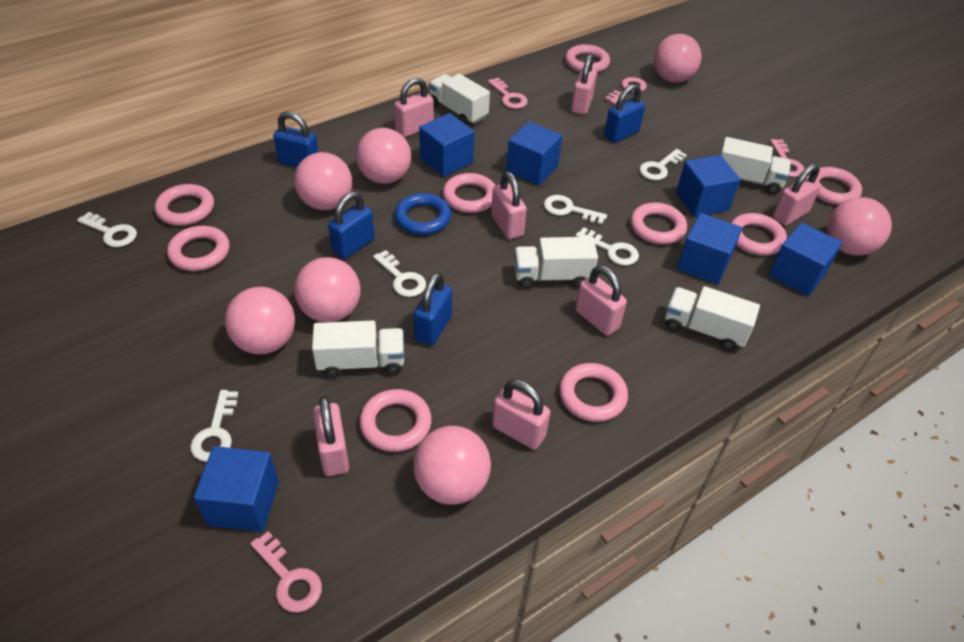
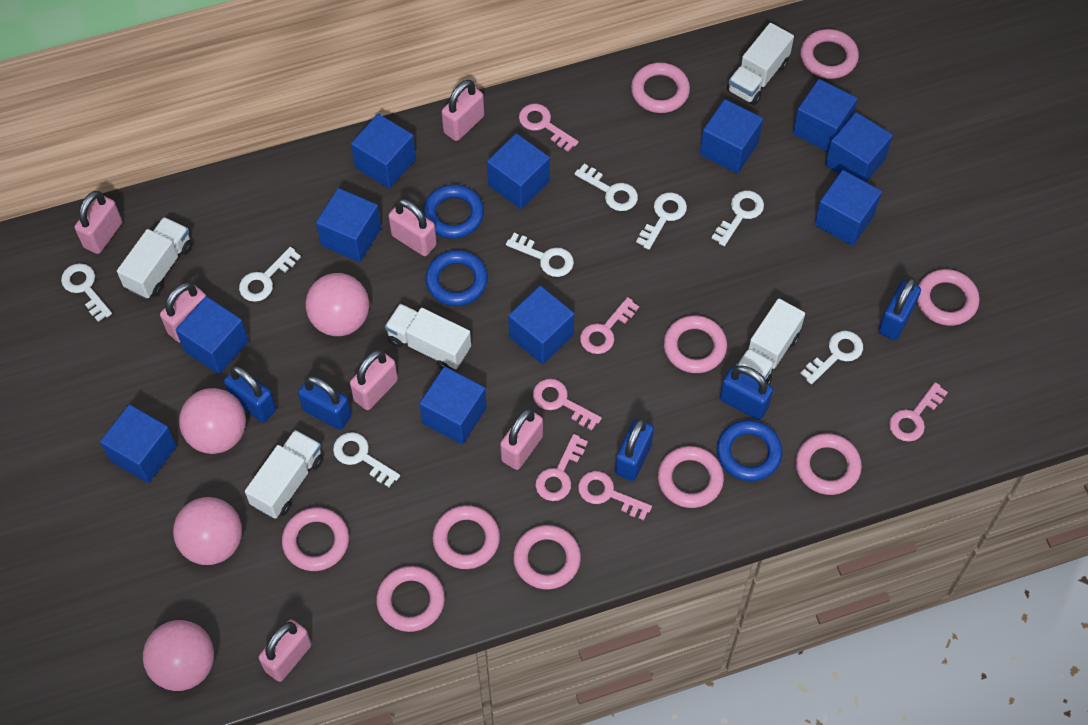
blue cube: [194,446,279,532] [419,113,474,177] [506,121,562,186] [676,155,741,217] [677,213,742,285] [769,222,842,296] = 6 -> [100,404,177,483] [176,296,249,374] [316,188,381,262] [351,114,416,189] [419,367,487,445] [487,133,550,209] [508,286,574,364] [700,99,763,173] [793,79,857,152] [814,170,882,246] [825,112,893,182] = 11
blue padlock: [273,111,318,168] [328,192,375,259] [414,273,452,346] [604,84,645,143] = 4 -> [224,366,276,423] [298,376,351,430] [615,418,654,481] [720,365,773,420] [878,278,921,340] = 5
blue ring: [394,193,451,235] = 1 -> [423,184,484,239] [425,250,488,306] [717,420,783,481] = 3
pink ball: [225,287,295,354] [294,152,352,210] [294,257,361,322] [356,128,411,184] [414,426,491,505] [654,34,702,83] [827,197,892,256] = 7 -> [143,620,214,691] [173,497,242,565] [179,388,246,454] [305,273,369,336] = 4
pink key: [250,531,322,613] [488,78,528,109] [605,77,647,104] [770,139,804,177] = 4 -> [519,104,579,152] [533,379,602,430] [535,434,588,501] [578,471,652,520] [580,297,639,354] [889,382,948,442] = 6
pink ring: [155,184,214,226] [167,226,230,271] [359,389,432,452] [443,173,496,213] [559,363,628,422] [565,44,610,73] [630,202,687,244] [731,213,787,256] [809,167,862,205] = 9 -> [282,507,349,571] [376,566,445,632] [433,505,500,569] [513,525,581,589] [631,62,690,113] [658,446,724,508] [664,315,727,373] [796,433,862,495] [800,29,859,79] [917,269,980,326] = 10
white key: [77,212,137,247] [190,390,238,462] [373,250,426,297] [544,195,607,225] [575,227,639,266] [639,149,687,180] = 6 -> [61,263,112,322] [239,247,301,302] [333,432,400,487] [506,233,574,277] [574,164,638,211] [636,192,687,250] [712,191,764,246] [801,331,863,384] = 8

